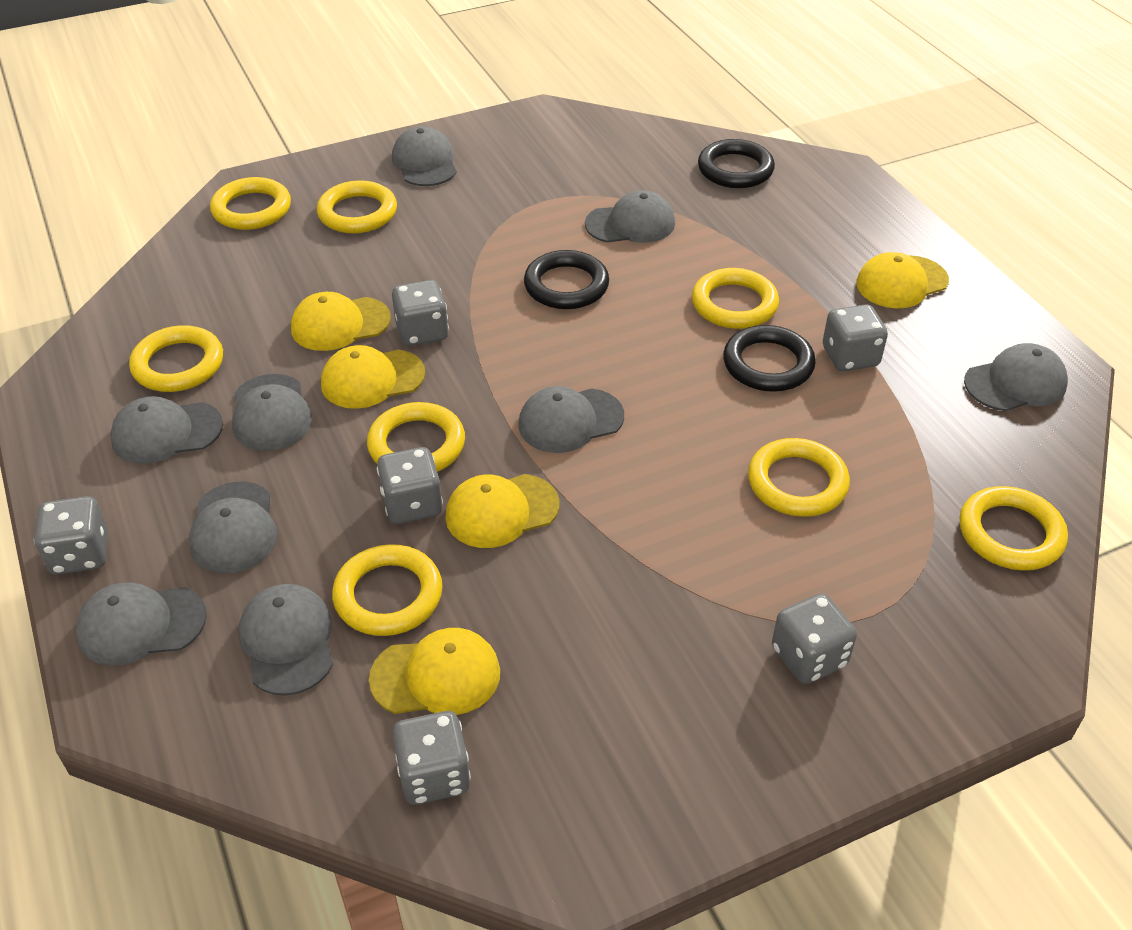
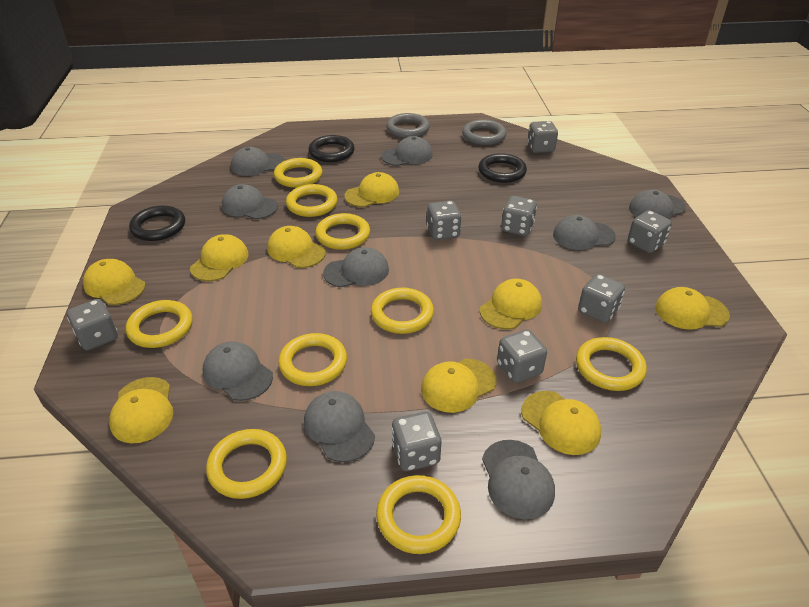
grey dice: [34,496,108,575] [377,447,443,524] [392,280,449,346] [393,711,471,805] [772,593,857,684] [823,304,888,371] = 6 -> [67,299,118,350] [391,411,441,471] [427,201,462,240] [497,329,547,383] [501,196,537,236] [527,121,558,153] [578,274,625,323] [628,210,672,253] = 8
grey ring: none = 0 -> [386,113,430,138] [462,119,507,145] = 2
yellow cap: [291,292,391,351] [321,345,425,409] [369,628,500,715] [445,474,559,548] [856,252,949,308] = 5 -> [83,259,145,305] [109,377,173,443] [190,234,248,281] [267,226,326,268] [344,172,399,207] [421,359,496,413] [480,279,542,329] [521,391,601,455] [655,287,730,330] = 9
yellow ring: [129,325,223,392] [210,177,291,230] [317,180,397,233] [332,544,443,636] [367,402,465,472] [692,268,779,329] [748,438,850,517] [960,486,1068,570] = 8 -> [126,300,193,348] [206,429,287,499] [274,158,322,188] [278,333,347,386] [286,184,338,217] [315,213,370,250] [371,288,434,334] [376,475,461,554] [576,337,647,391] = 9

